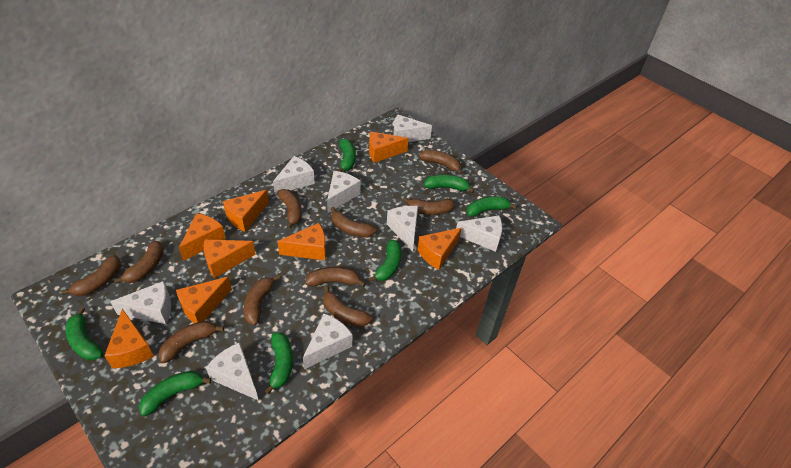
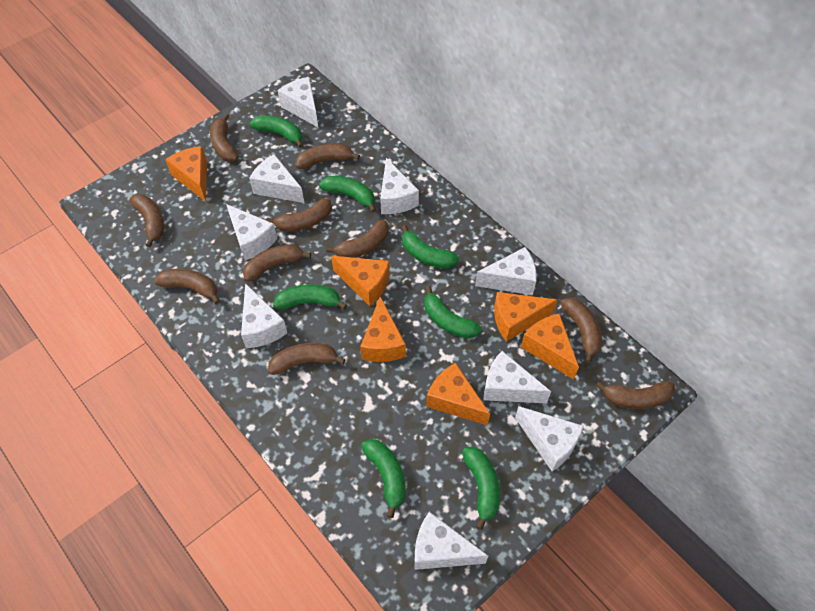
orange cheese: [104,309,154,368] [176,277,232,323] [179,213,226,261] [204,239,256,278] [223,190,269,232] [277,223,326,260] [369,132,409,163] [417,228,462,270] = 8 -> [165,146,207,202] [331,256,390,306] [360,296,406,362] [426,363,490,426] [494,292,557,342] [521,313,579,380] = 6
white cheese: [110,281,171,324] [206,343,259,401] [273,156,315,195] [303,314,352,369] [327,171,361,213] [387,206,418,252] [393,114,432,142] [456,215,502,252] = 8 -> [226,204,277,261] [241,283,287,348] [249,154,304,203] [278,77,318,127] [380,158,419,214] [415,512,488,570] [475,247,537,295] [483,351,551,404] [515,406,584,471] = 9

